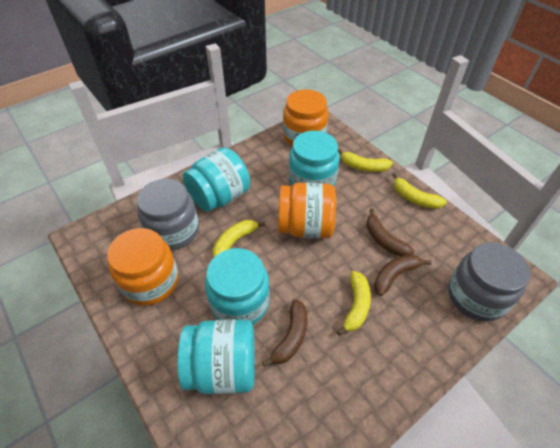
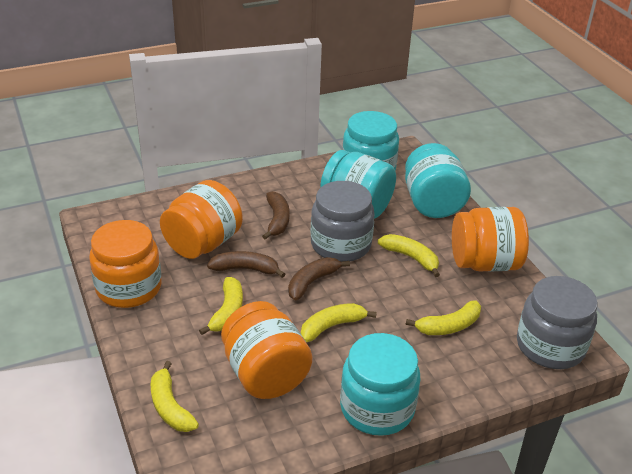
orange jar: [107,228,179,306] [278,183,336,238] [283,89,329,147] = 3 -> [89,220,162,308] [160,180,243,259] [221,301,313,399] [452,207,529,272] = 4
yellow banana: [213,220,265,258] [337,271,371,336] [338,149,393,172] [393,173,447,209] = 4 -> [150,361,199,432] [199,277,243,335] [301,303,377,342] [378,234,440,277] [406,300,481,335] = 5

